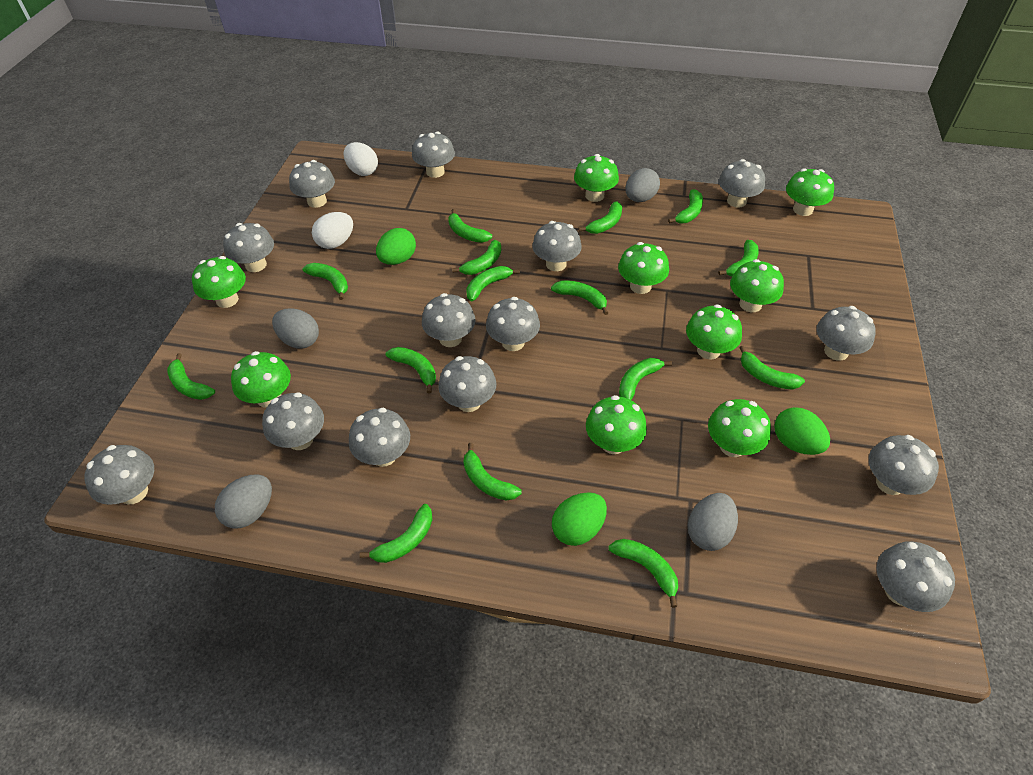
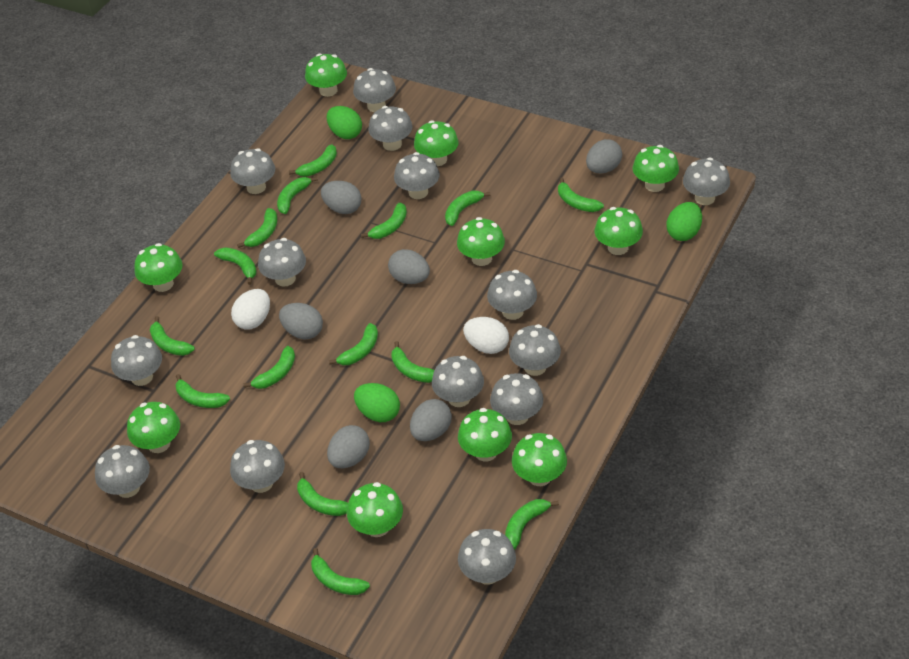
green mushroom: [192,256,246,308] [231,351,291,408] [574,154,619,202] [586,395,647,454] [618,242,669,294] [686,304,742,360] [708,399,771,457] [730,259,784,312] [786,168,834,216] = 9 -> [127,402,180,453] [134,243,183,292] [305,54,347,97] [347,482,403,537] [414,120,459,166] [457,217,505,266] [458,408,512,461] [512,433,567,486] [595,207,643,255] [633,145,679,192] = 10
grey egg: [215,474,272,529] [272,308,319,349] [625,168,660,202] [688,493,738,551] = 4 -> [279,303,323,340] [321,181,361,214] [327,425,370,469] [388,249,430,284] [410,399,452,441] [586,139,622,173] = 6

